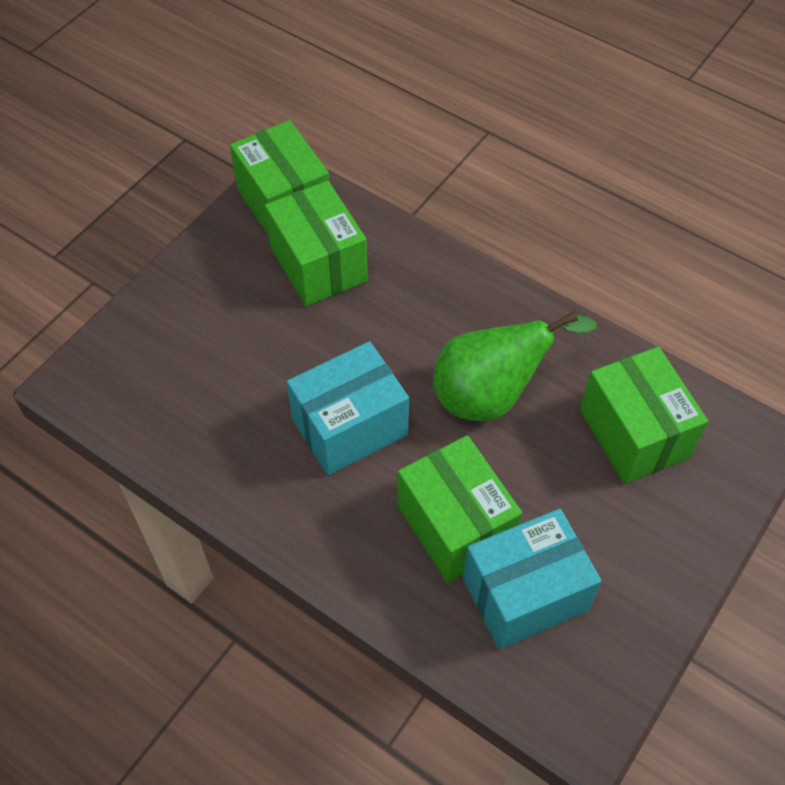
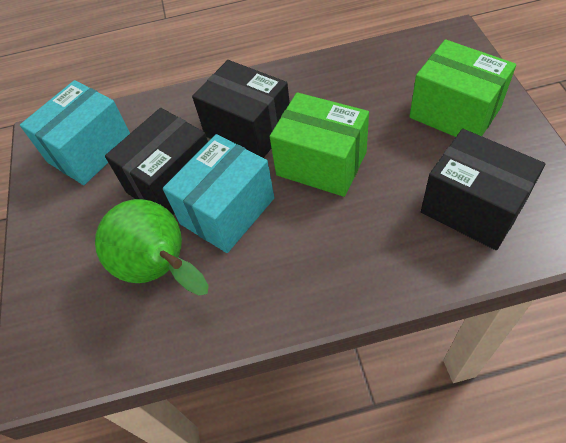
black box: none = 0 -> [105,108,208,215] [192,60,290,158] [421,129,545,250] = 3
green box: [230,120,329,236] [265,181,368,306] [397,435,522,583] [580,347,708,484] = 4 -> [270,92,369,197] [409,40,516,137] = 2

